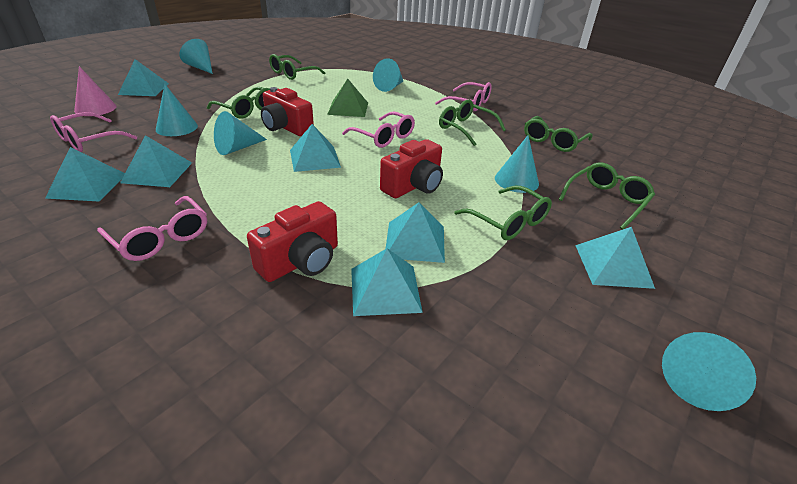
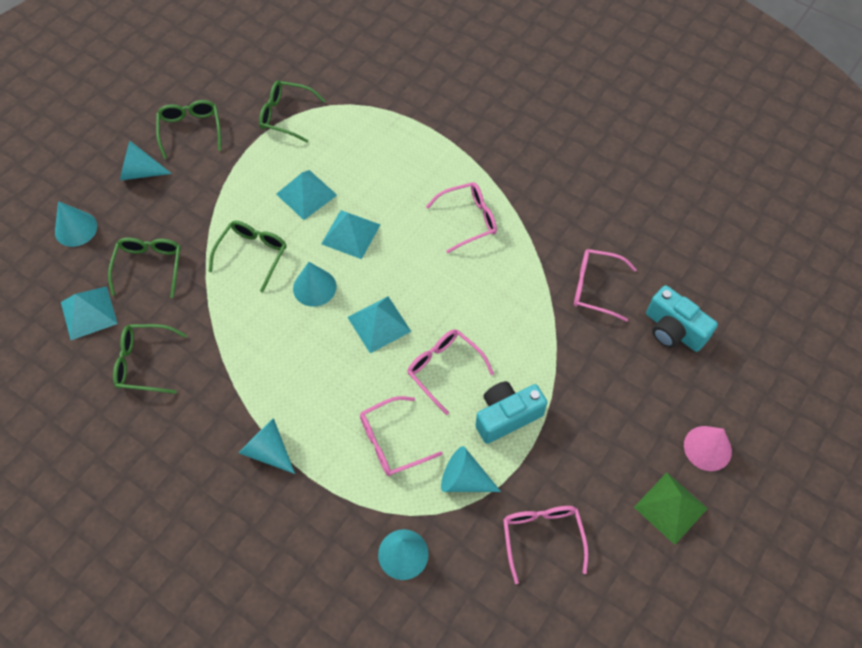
green glasses: [207,87,270,119] [269,54,325,80] [439,99,506,146] [454,186,552,240] [524,116,592,152] [559,163,655,230] = 6 -> [108,237,181,298] [113,324,187,394] [156,100,221,159] [209,221,287,293] [259,80,325,143] = 5
pink glasses: [50,112,137,152] [97,196,207,261] [342,112,415,148] [435,82,492,111] = 4 -> [360,396,443,476] [407,329,494,415] [426,182,497,253] [503,506,588,584] [574,249,637,322] = 5
red camera: [247,201,338,282] [261,87,314,136] [380,139,443,198] = 3 -> none = 0
turquoise camera: none = 0 -> [475,381,547,444] [646,285,718,352] = 2
turquoise pyramid: [45,147,125,202] [118,59,169,96] [120,135,192,187] [290,124,341,172] [351,248,423,316] [386,202,445,263] [575,227,655,289] = 7 -> [61,286,118,340] [276,170,337,220] [321,210,381,259] [347,296,412,353] = 4

